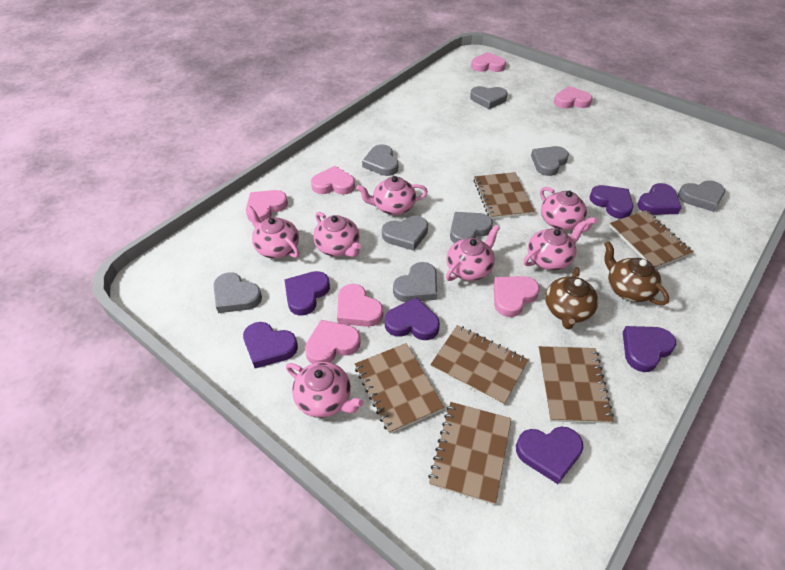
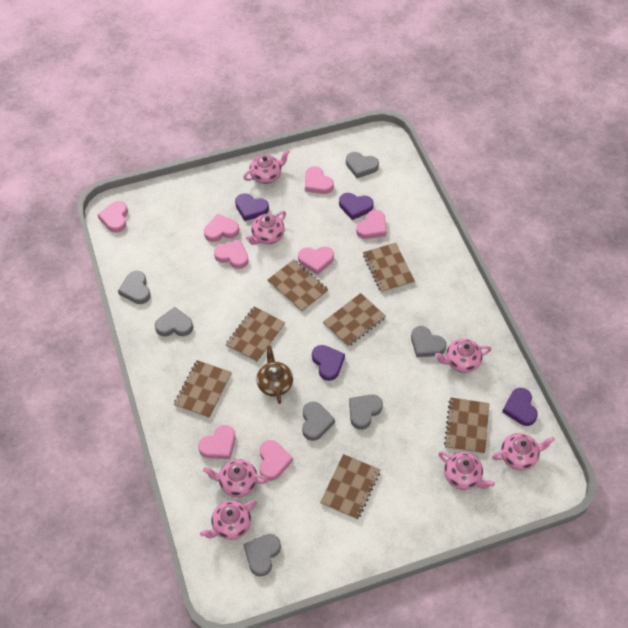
brown notebook: [355,343,444,434] [428,402,511,505] [430,325,529,405] [474,172,535,219] [538,346,614,424] [609,210,693,268] = 6 -> [174,360,232,418] [225,306,285,362] [268,260,329,312] [320,454,380,520] [323,293,386,347] [363,243,415,293] [444,397,489,454] = 7
brown teapot: [545,267,598,329] [604,241,669,305] = 2 -> [256,345,293,404] = 1
grey heart: [214,272,262,313] [362,144,398,176] [382,216,428,251] [393,262,437,302] [450,212,493,243] [470,86,508,109] [531,146,569,176] [678,181,725,212] = 8 -> [118,271,150,304] [155,307,193,337] [244,534,281,577] [302,402,335,441] [346,152,379,178] [349,394,383,430] [411,326,446,357] = 7
pink heart: [246,190,288,222] [305,320,361,364] [311,166,355,195] [337,284,383,327] [471,52,506,72] [494,276,540,317] [554,86,592,109] = 7 -> [98,201,128,233] [198,425,235,459] [204,214,239,242] [214,240,249,269] [259,440,293,481] [298,246,334,275] [305,166,334,194] [356,210,386,239] = 8
purple heart: [243,322,298,368] [284,271,330,316] [385,297,440,340] [516,426,583,484] [589,185,633,219] [623,326,676,372] [637,183,682,215] = 7 -> [235,193,269,221] [312,345,345,381] [339,193,374,220] [502,388,538,426] = 4

